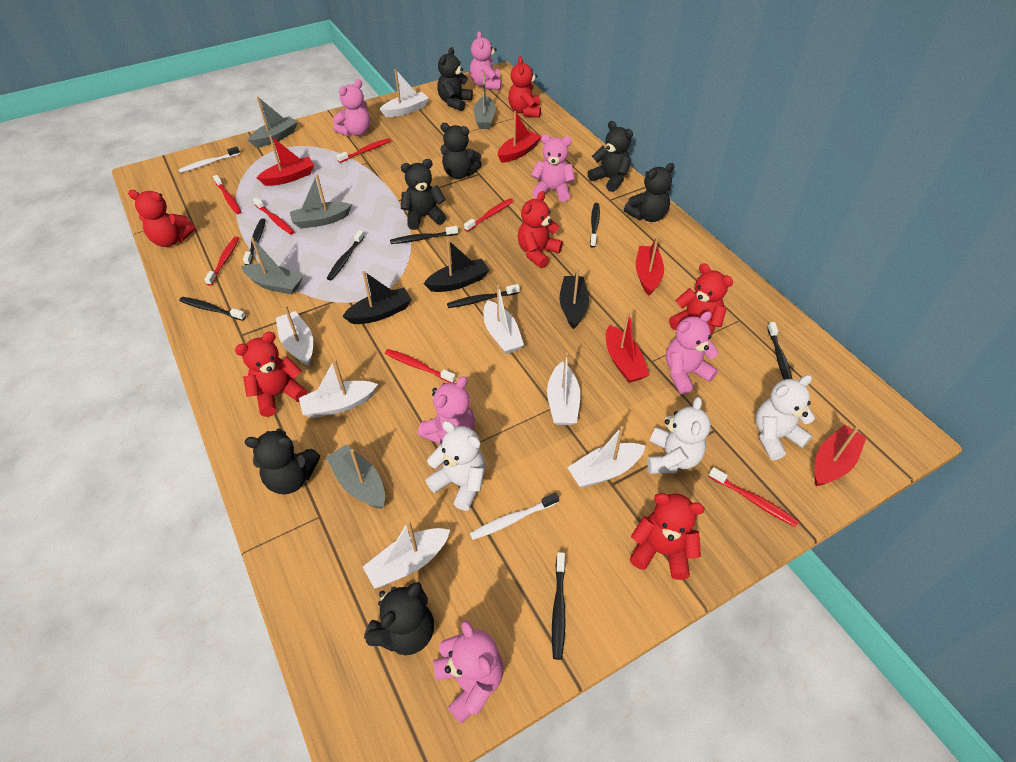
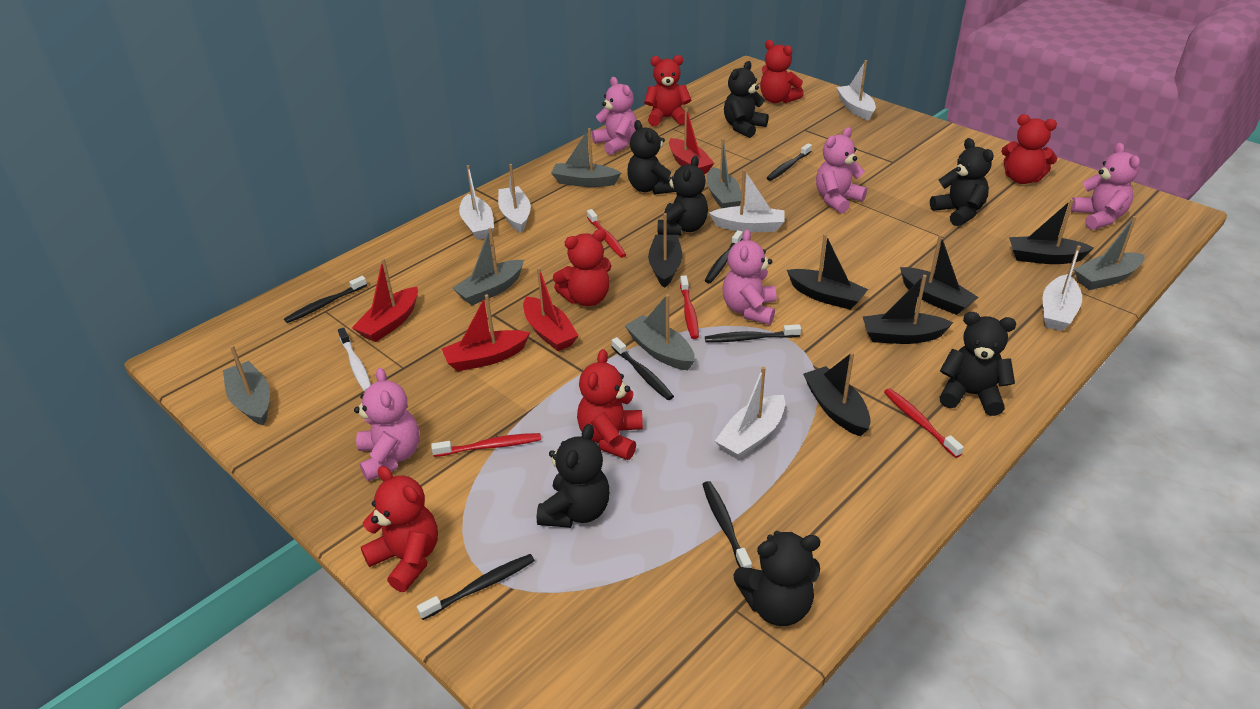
black boat: [342,271,412,324] [424,239,489,292] [559,267,589,329] = 3 -> [648,213,682,288] [787,234,868,310] [803,352,871,436] [863,275,953,344] [900,235,978,315] [1009,199,1094,264] = 6
black toothbrush: [179,297,246,321] [243,218,266,265] [327,230,365,281] [390,226,458,244] [447,284,520,308] [552,552,565,660] [590,203,600,248] [767,322,792,380] = 8 -> [284,276,367,323] [417,554,535,620] [612,337,674,400] [702,481,752,568] [705,230,743,283] [705,324,801,342] [767,143,812,181] = 7
grey boat: [241,238,303,294] [248,96,298,148] [290,174,352,229] [326,445,385,509] [474,73,496,129] = 5 -> [223,345,270,426] [452,228,524,305] [551,128,621,187] [624,294,695,370] [707,138,741,208] [1074,216,1145,290] = 6
pink teddy bear: [333,79,370,137] [418,376,475,444] [433,620,504,724] [470,31,502,90] [531,134,575,202] [666,311,719,394] = 6 -> [354,368,419,481] [592,77,637,155] [722,229,776,325] [816,127,867,214] [1071,143,1140,230] = 5
red boat: [256,135,314,186] [498,111,542,163] [606,312,650,383] [636,235,664,295] [814,425,867,486] = 5 -> [352,258,418,342] [442,294,530,371] [523,267,579,351] [669,108,714,174] = 4
red toothbrush: [204,236,239,286] [213,175,241,214] [253,197,294,235] [337,138,391,163] [385,349,456,383] [464,198,514,232] [709,467,799,527] = 7 -> [431,433,541,457] [587,209,626,258] [680,275,699,339] [884,388,964,458] = 4
white boat: [276,305,313,366] [299,359,378,418] [363,520,450,589] [380,69,429,117] [484,285,524,354] [547,352,580,425] [567,426,645,488] = 7 -> [459,165,494,240] [498,164,531,233] [709,169,785,232] [715,367,785,460] [836,60,876,120] [1043,245,1082,331] = 6
white teddy bear: [425,421,486,511] [647,397,711,474] [755,375,815,460] = 3 -> none = 0
white toothbrush: [178,146,240,173] [470,493,559,540] = 2 -> [338,328,371,392] = 1

